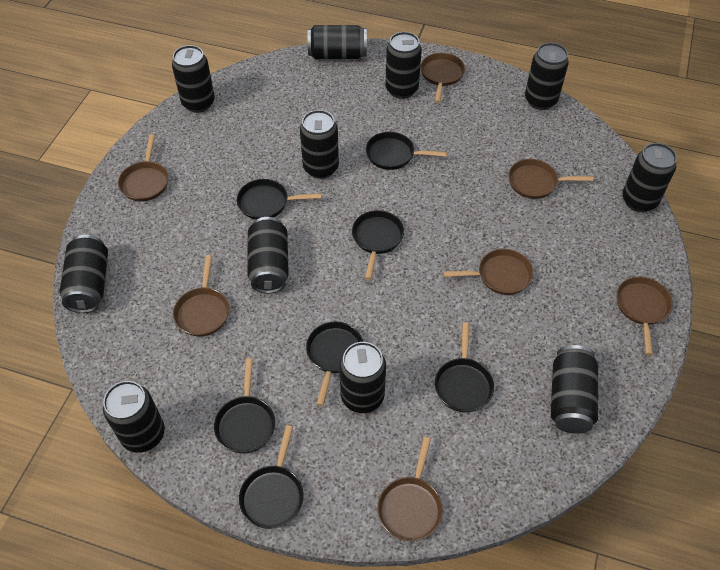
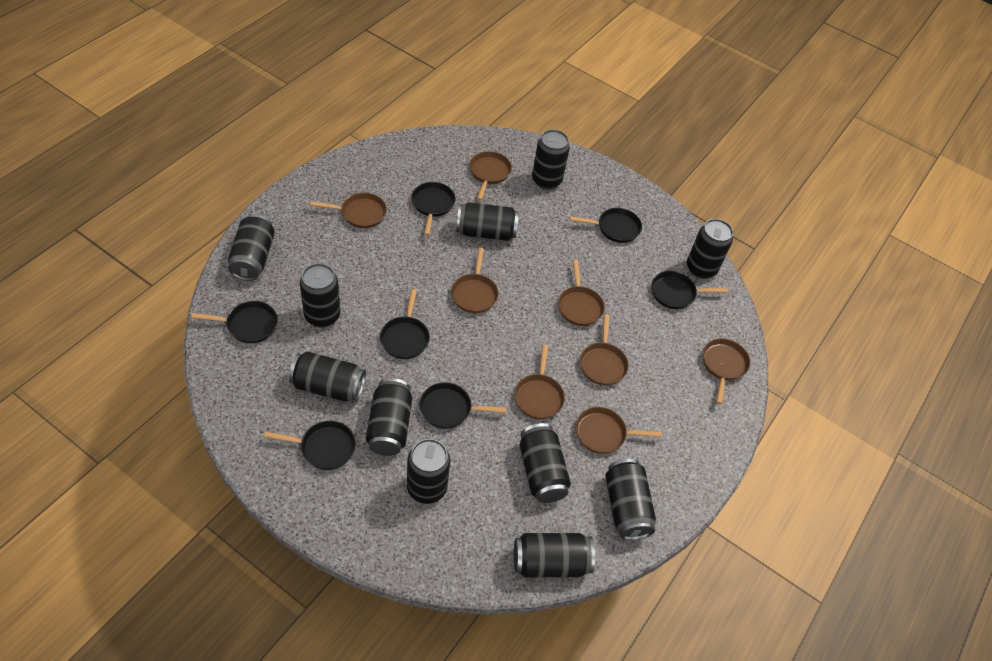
brown pan: [118,135,168,202] [173,255,229,337] [378,437,443,541] [420,53,465,103] [443,249,533,295] [508,159,593,199] [616,277,673,355] = 7 -> [310,193,387,228] [451,248,498,313] [470,151,512,200] [514,345,565,419] [558,260,605,326] [575,407,662,454] [580,314,629,386] [703,338,750,404] = 8

